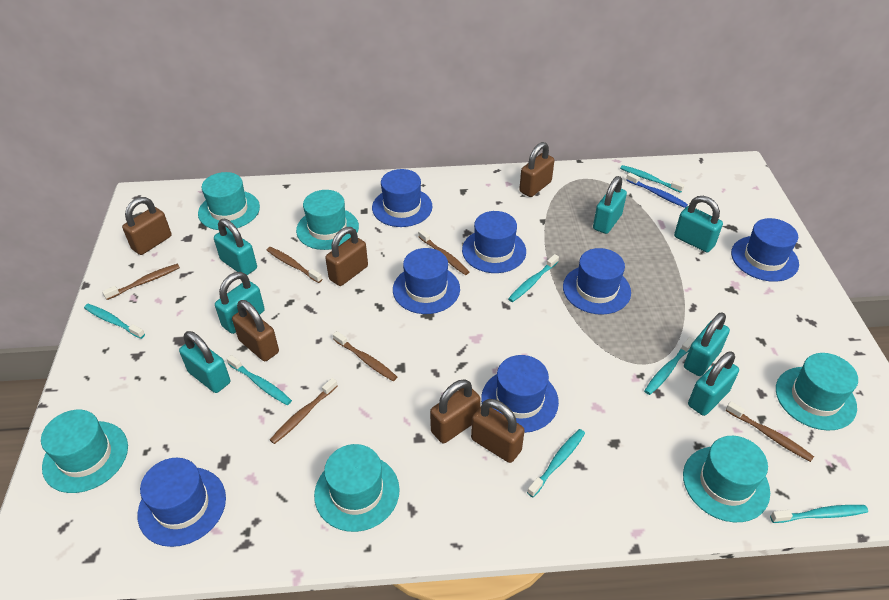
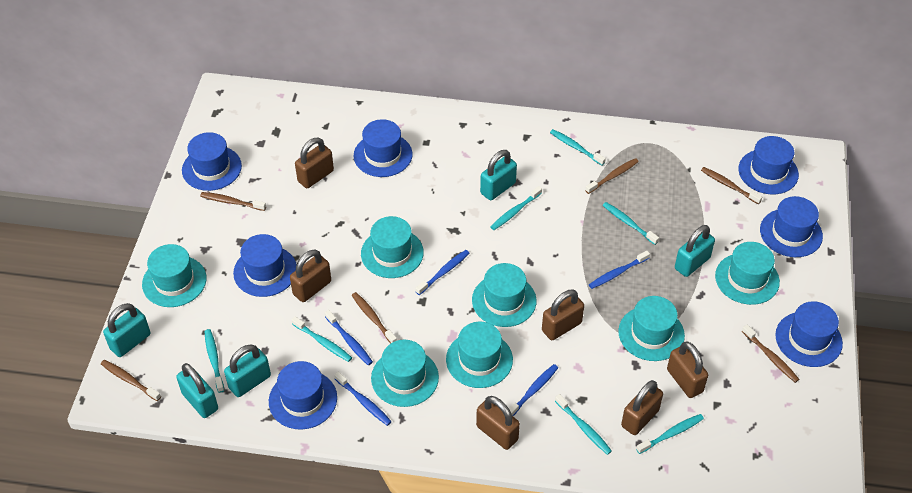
blue toothbrush: [626,173,688,208] = 1 -> [325,310,373,365] [334,372,392,426] [416,250,469,295] [509,364,558,416] [589,251,650,289] = 5
turquoise hat: [41,410,128,493] [198,172,260,230] [296,190,359,250] [314,444,400,532] [683,436,770,522] [776,353,858,431] = 6 -> [142,244,206,307] [361,216,424,278] [371,340,439,407] [446,322,513,388] [472,263,537,327] [618,296,685,361] [715,242,780,305] = 7
turquoise padlock: [179,331,230,393] [214,219,257,275] [215,272,265,334] [593,176,627,234] [674,196,723,252] [684,312,730,376] [688,351,739,416] = 7 -> [103,303,151,357] [176,363,218,418] [224,344,271,397] [480,150,517,201] [675,225,715,277] = 5

